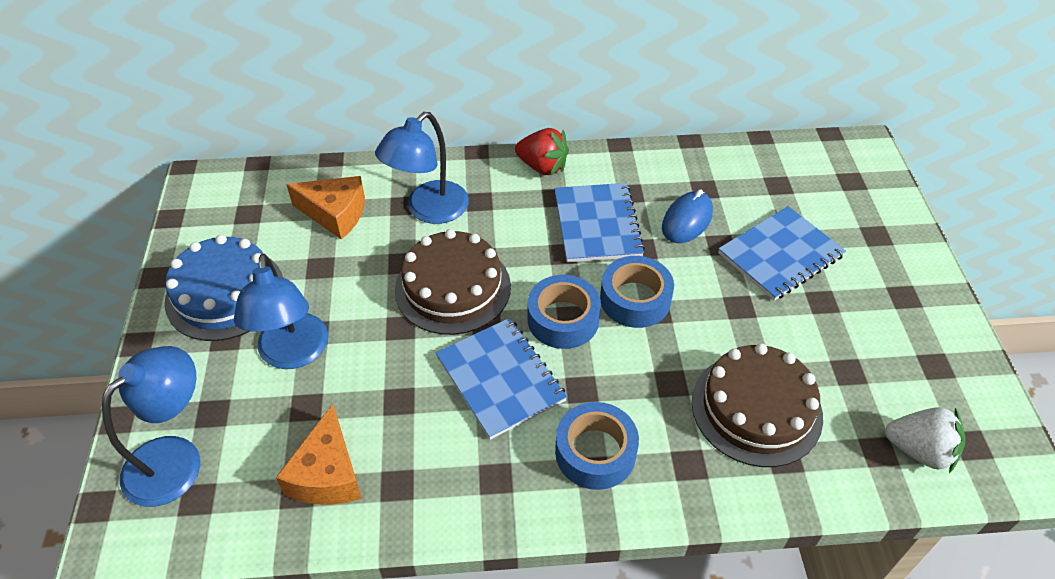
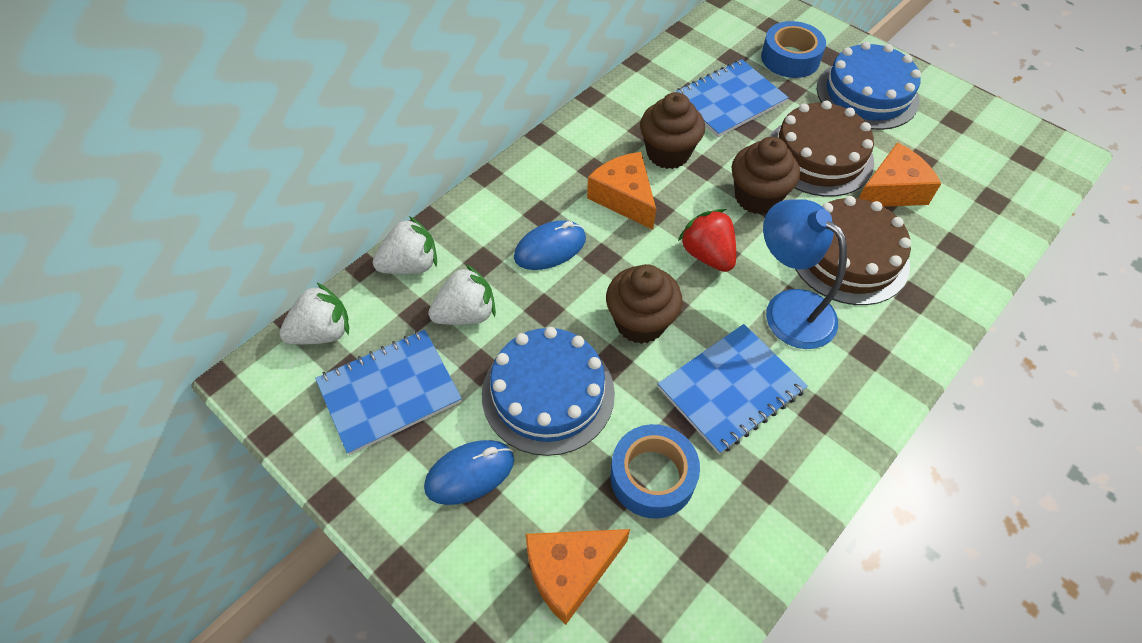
blue cake: [164,235,283,341] = 1 -> [482,327,615,456] [817,41,921,130] = 2
blue lamp: [102,346,200,507] [234,254,328,369] [375,112,469,224] = 3 -> [763,199,847,349] = 1
blue mouse: [662,189,713,243] = 1 -> [424,440,514,505] [514,220,586,270] = 2
blue tape: [528,275,601,349] [555,402,639,490] [600,256,674,328] = 3 -> [610,424,700,519] [761,21,826,78] = 2
brown cupcake: none = 0 -> [606,264,682,344] [640,92,705,169] [732,137,800,214] = 3
orange cheese: [276,404,362,505] [286,176,365,239] = 2 -> [526,529,630,625] [587,152,656,230] [859,142,941,207] = 3
white strawberry: [885,407,966,473] = 1 -> [279,282,349,345] [373,216,437,274] [428,264,496,325] = 3

